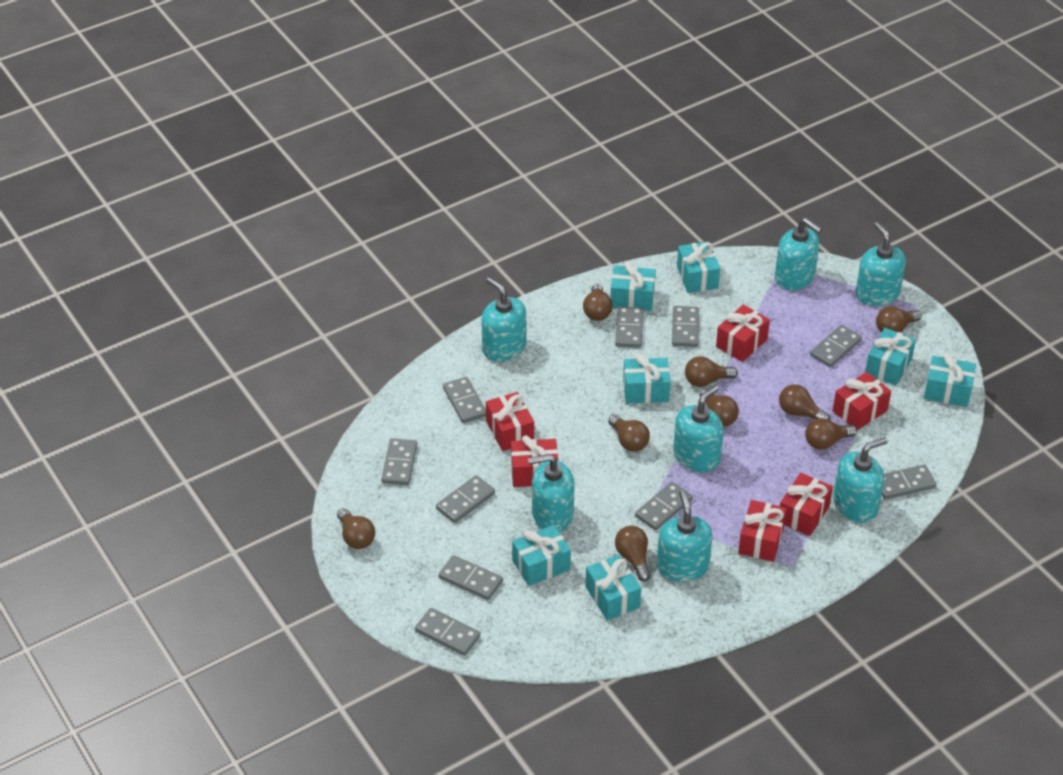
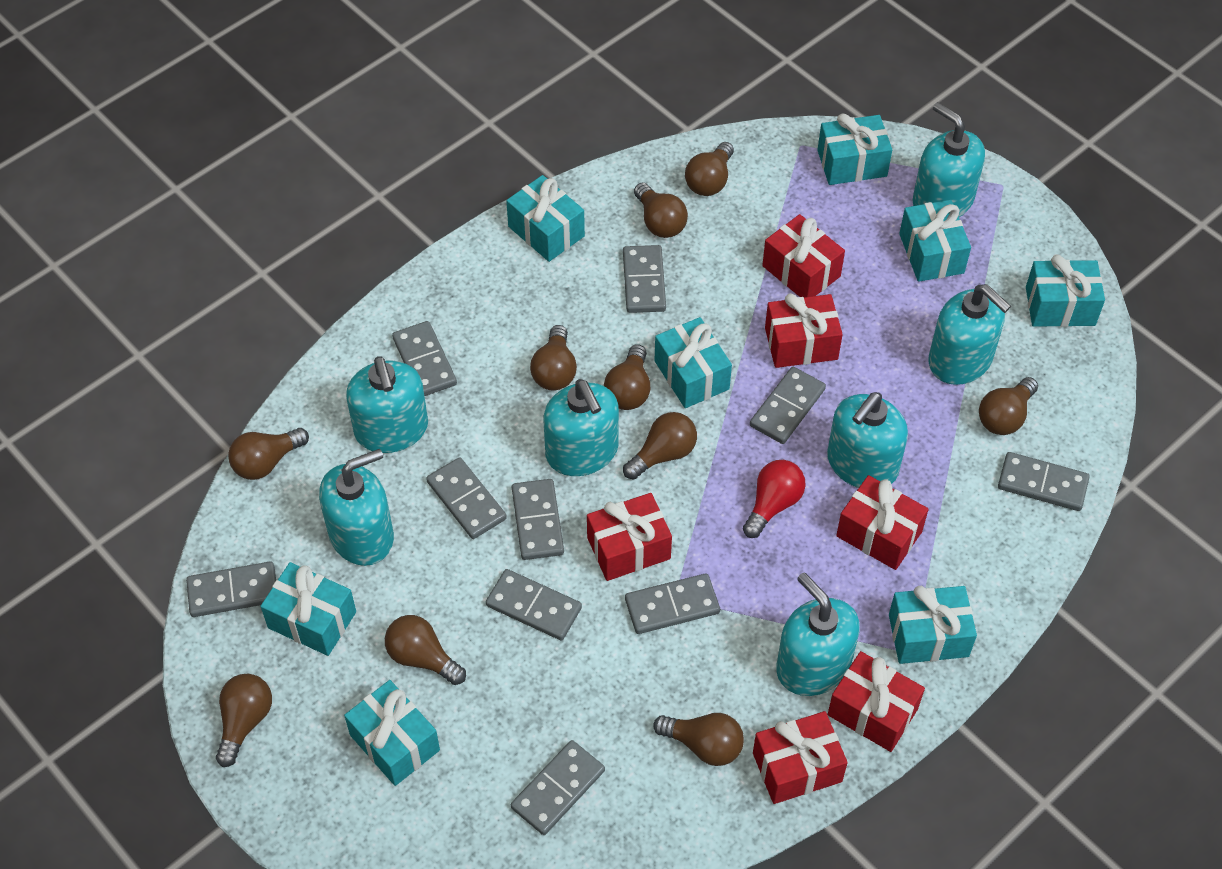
brown light bulb: [337,508,375,549] [583,284,613,321] [608,414,650,452] [615,526,651,582] [685,356,738,387] [700,389,739,427] [779,384,831,420] [805,418,857,450] [876,306,922,333] = 9 -> [216,674,272,767] [228,428,309,480] [385,615,466,685] [530,325,577,390] [604,344,650,410] [623,412,697,479] [634,182,688,238] [653,713,744,766] [685,142,734,196] [979,377,1038,435] = 10
red light bulb: none = 0 -> [743,460,806,538] = 1
turquoise gift: [512,525,571,586] [585,555,641,621] [610,261,656,311] [623,354,671,404] [677,241,720,293] [865,328,916,386] [924,353,976,407] = 7 -> [261,562,356,656] [344,680,440,786] [506,175,585,262] [654,317,732,408] [817,113,892,185] [889,586,977,664] [899,200,971,282] [1026,255,1105,327] = 8

